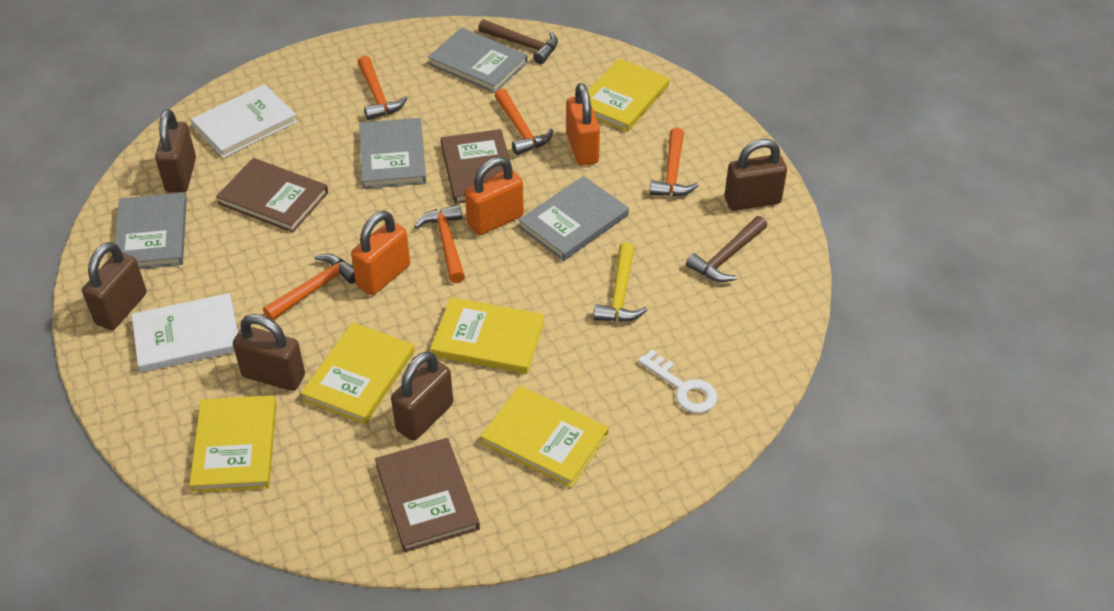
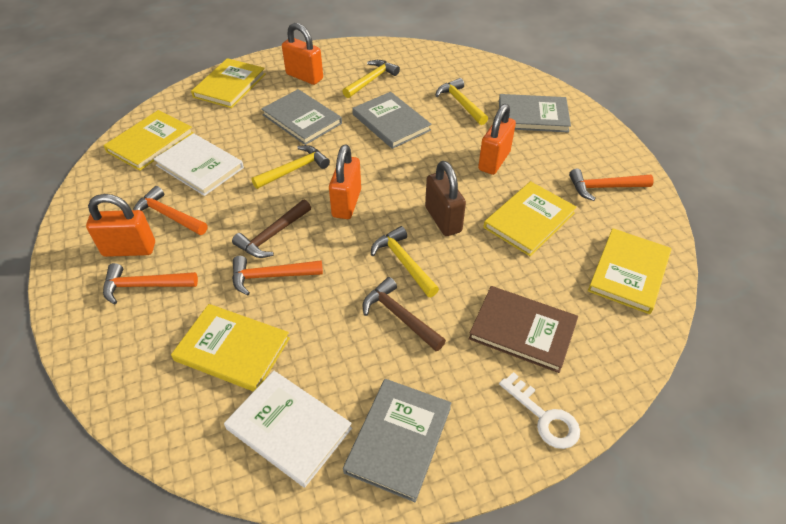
brown book: [216,158,328,233] [375,438,480,552] [441,129,510,204] = 3 -> [469,286,578,373] = 1
brown padlock: [82,242,147,330] [155,109,196,192] [233,314,305,391] [391,351,453,441] [725,139,787,211] = 5 -> [425,161,466,236] = 1
orange hammer: [263,254,356,320] [358,55,407,120] [414,204,465,283] [494,88,553,155] [649,127,699,196] = 5 -> [103,263,198,304] [133,186,207,235] [232,256,323,295] [569,169,654,201] = 4
orange padlock: [351,211,410,295] [465,157,524,236] [566,83,600,166] = 3 -> [86,194,155,257] [282,23,323,85] [329,145,361,219] [478,104,516,175] = 4
yellow hammer: [593,242,647,322] = 1 -> [251,145,330,189] [342,60,400,98] [371,226,439,297] [435,78,488,125] = 4

